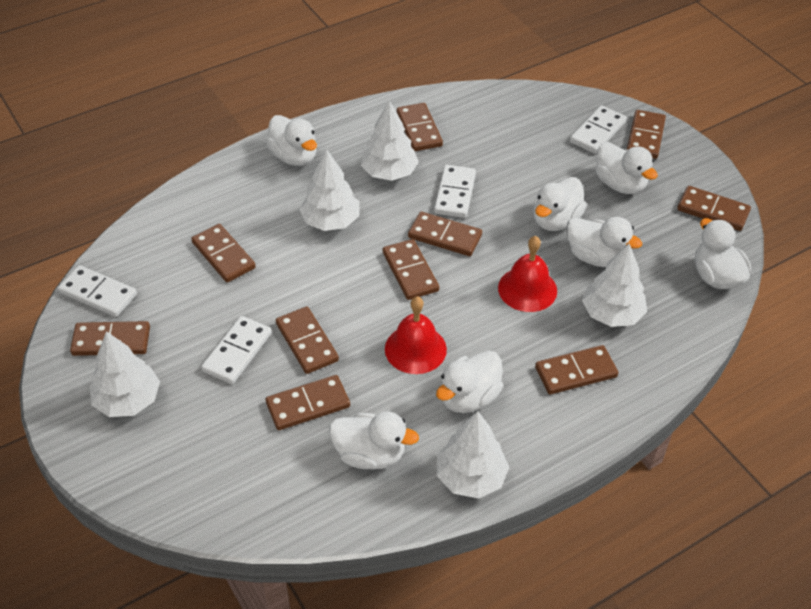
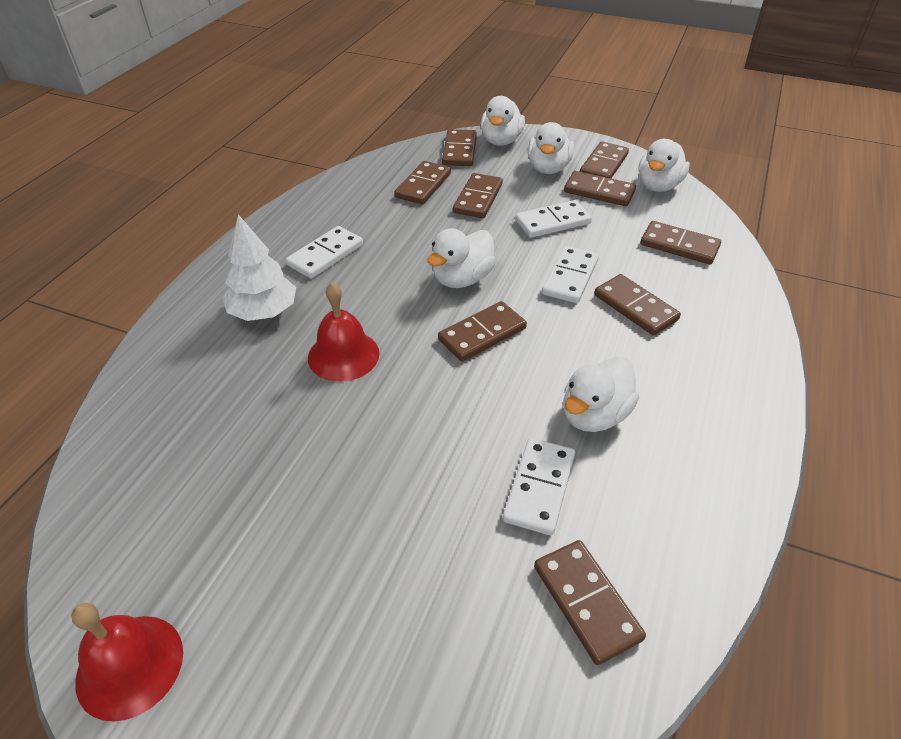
brown domino: [70,321,150,356] [191,224,256,282] [266,375,350,430] [276,307,339,374] [383,239,439,300] [397,103,443,151] [408,212,482,256] [535,345,618,394] [627,110,666,159] [677,186,751,231] = 10 -> [395,161,451,204] [438,301,527,362] [442,129,477,166] [453,173,503,218] [534,540,646,665] [564,171,636,206] [580,141,629,178] [594,274,681,336] [640,221,721,264] = 9
white duck: [266,115,317,166] [329,411,419,469] [436,351,503,413] [533,177,587,231] [566,217,642,267] [595,142,658,194] [695,218,752,289] = 7 -> [427,228,496,288] [481,96,525,146] [527,122,574,174] [563,357,639,432] [638,139,690,192] = 5
white tree: [90,331,160,417] [299,149,359,231] [361,100,419,181] [437,411,509,498] [582,244,647,327] = 5 -> [222,214,296,321] = 1

